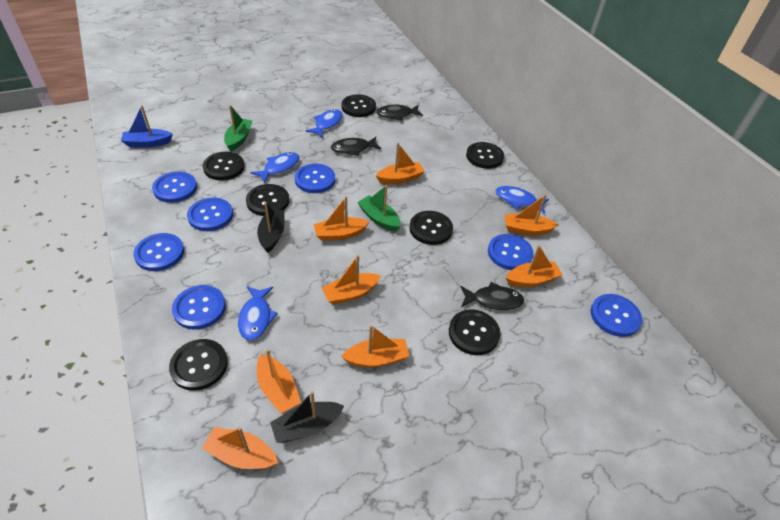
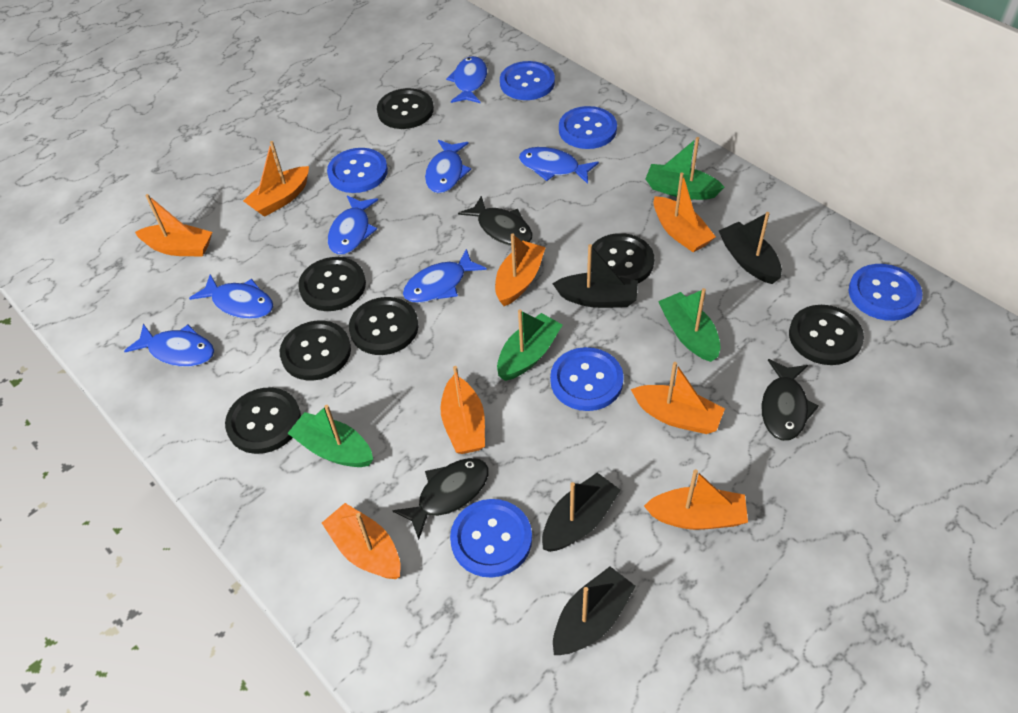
black boat: [257,202,285,253] [270,391,344,443] = 2 -> [542,473,621,552] [552,244,638,308] [553,566,636,655] [719,212,782,284] = 4
blue boat: [121,105,173,148] = 1 -> none = 0
blue button: [133,233,184,271] [152,171,197,203] [172,285,226,330] [187,197,233,231] [295,164,335,193] [488,234,533,270] [591,294,642,337] = 7 -> [327,148,388,193] [450,499,532,577] [500,61,555,100] [550,347,624,411] [559,106,617,149] [849,264,922,321] = 6
blue fish: [238,286,278,341] [251,152,299,183] [306,109,342,137] [495,186,549,213] = 4 -> [124,324,214,367] [189,274,273,319] [328,196,378,255] [403,249,487,303] [425,140,471,193] [446,56,487,103] [519,147,599,184] = 7
green boat: [224,105,252,151] [358,185,401,232] = 2 -> [287,405,373,467] [497,310,562,381] [645,137,724,200] [658,288,720,362] = 4

